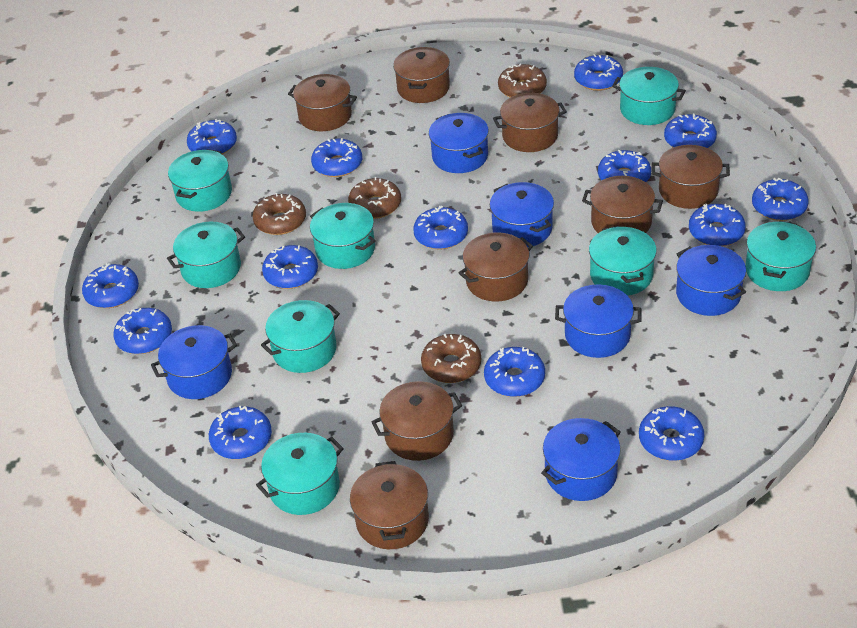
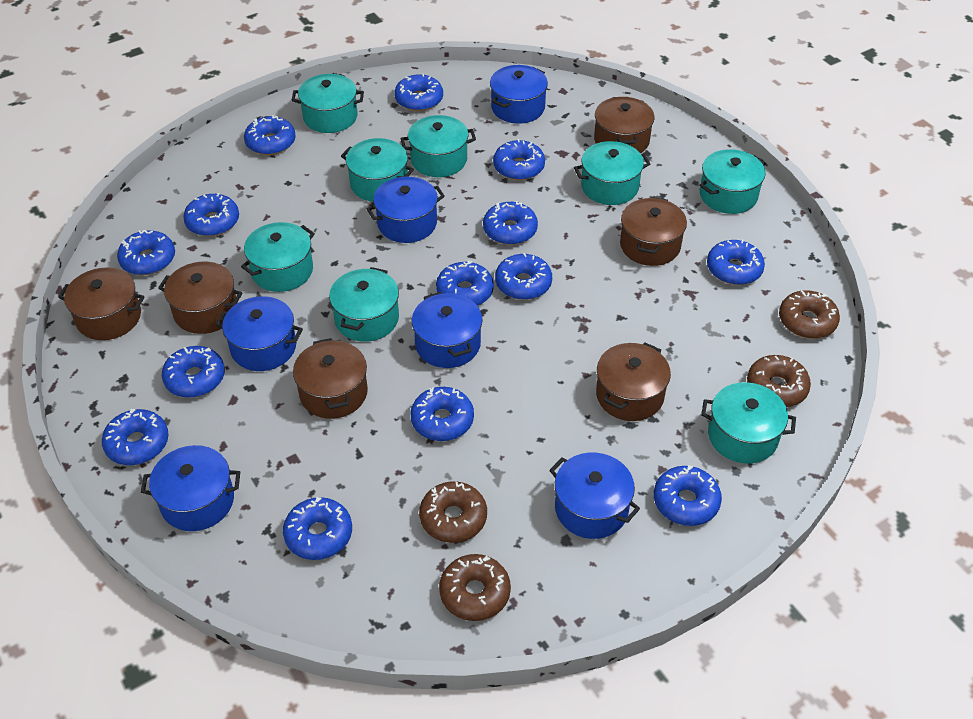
brown pot: [288,74,357,131] [350,461,429,549] [371,381,462,461] [393,47,450,103] [459,233,533,301] [493,93,567,152] [582,176,663,233] [651,145,730,209] = 8 -> [58,268,145,340] [158,262,243,334] [293,338,368,419] [594,97,654,154] [596,342,671,421] [620,197,687,266] = 6

